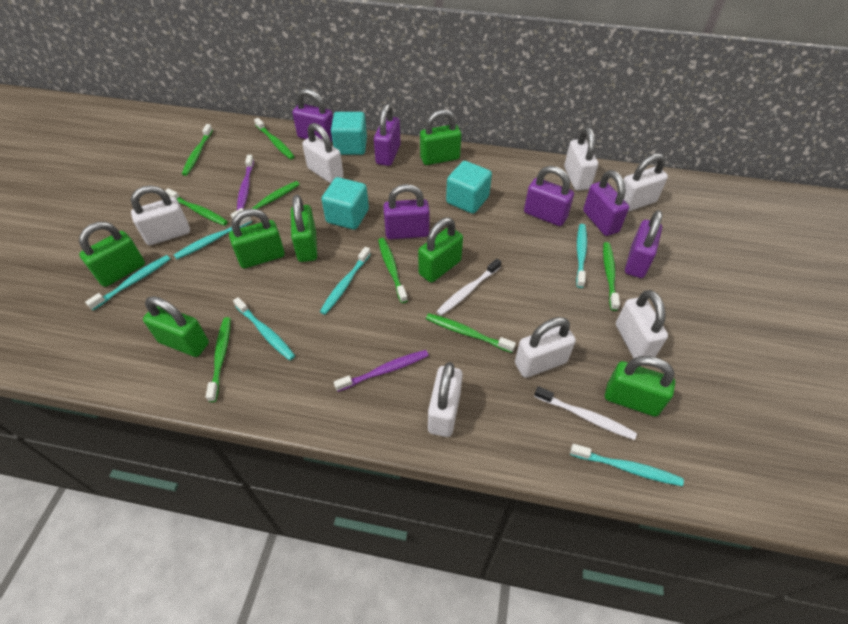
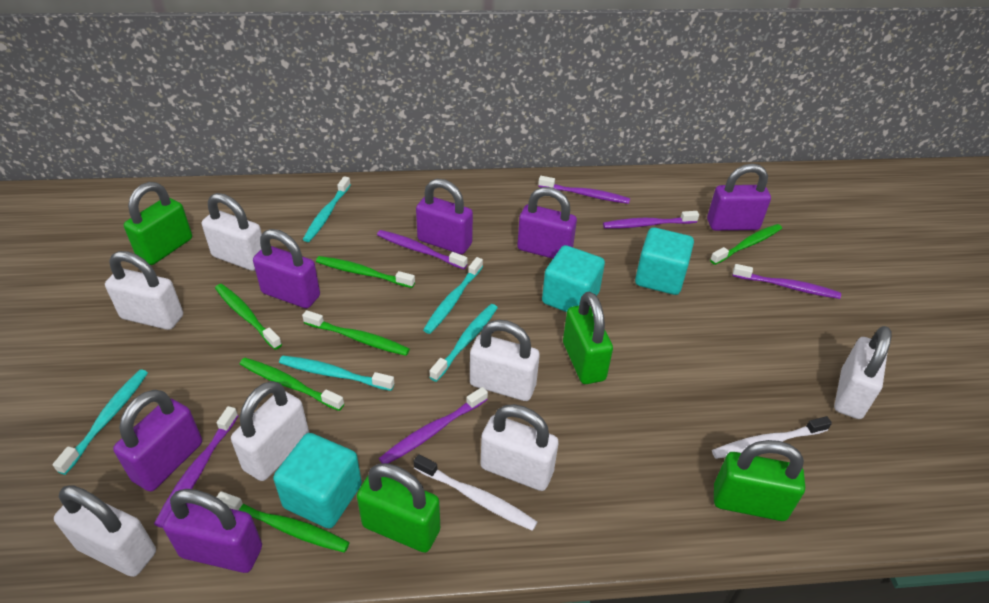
green padlock: [79,222,145,287] [143,296,209,357] [229,209,285,268] [291,194,317,262] [418,218,463,283] [420,110,461,165] [605,356,675,417] = 7 -> [124,182,192,265] [357,463,440,553] [563,292,613,384] [714,440,805,521] = 4
green toothbrush: [165,188,228,226] [182,124,213,176] [206,317,231,402] [231,181,300,220] [254,118,295,160] [378,238,408,303] [426,313,516,353] [603,242,620,311] = 8 -> [215,284,282,350] [216,491,350,553] [240,358,344,411] [302,310,410,356] [316,256,415,288] [710,224,782,265] = 6
purple toothbrush: [237,155,254,210] [334,350,429,392] = 2 -> [154,406,238,528] [377,230,467,269] [379,387,488,464] [538,176,630,204] [603,211,699,229] [732,264,841,299] = 6
turquoise toothbrush: [85,255,170,310] [174,217,252,259] [233,297,295,360] [320,247,371,315] [570,444,684,486] [576,224,587,288] = 6 -> [52,369,148,475] [279,356,394,391] [303,176,351,242] [423,257,483,334] [430,304,498,382] = 5

